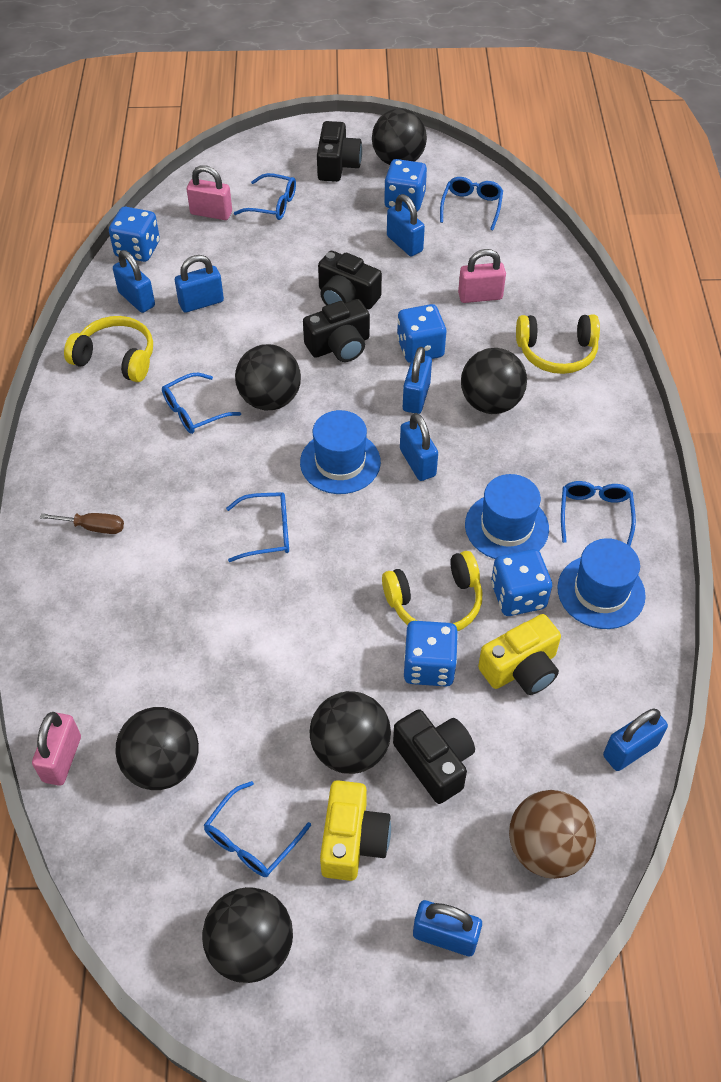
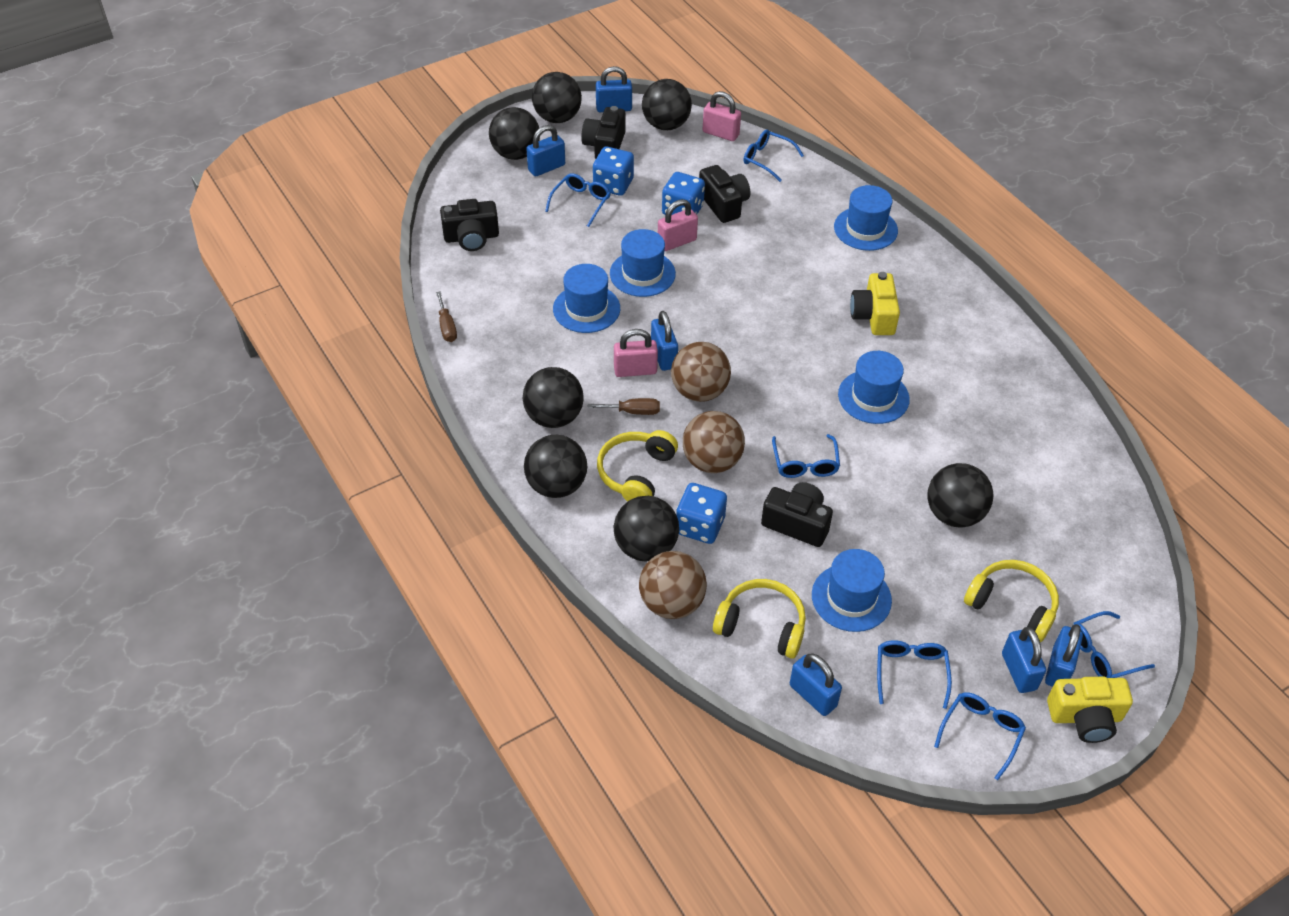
black ball: [115,707,199,790] [202,887,293,983] [235,344,301,410] [310,691,391,774] [372,109,427,165] [461,348,527,414] = 6 -> [489,107,540,160] [522,367,584,428] [524,435,587,498] [532,72,582,123] [614,496,679,561] [642,79,692,130] [927,463,993,528] = 7
blue dice: [109,207,160,262] [384,159,427,211] [397,304,446,363] [404,621,458,687] [491,549,552,616] = 5 -> [593,147,634,196] [662,172,705,215] [676,483,727,544] = 3
blue hat: [300,410,381,494] [465,474,549,559] [557,538,646,629] = 3 -> [553,264,620,333] [610,229,676,297] [812,549,892,632] [834,185,898,251] [838,351,910,424] = 5
blue padlock: [113,250,155,313] [175,255,224,313] [387,194,425,256] [400,413,438,481] [403,347,432,414] [413,900,482,956] [603,708,668,771] = 7 -> [526,125,565,177] [596,66,632,112] [651,311,678,371] [790,653,842,716] [1002,627,1046,693] [1045,624,1083,687] = 6
brown ball: [509,790,596,879] = 1 -> [639,551,707,619] [671,342,731,402] [683,411,745,473] = 3
brown screwdriver: [40,513,124,534] = 1 -> [436,291,457,342] [588,398,660,415] = 2

